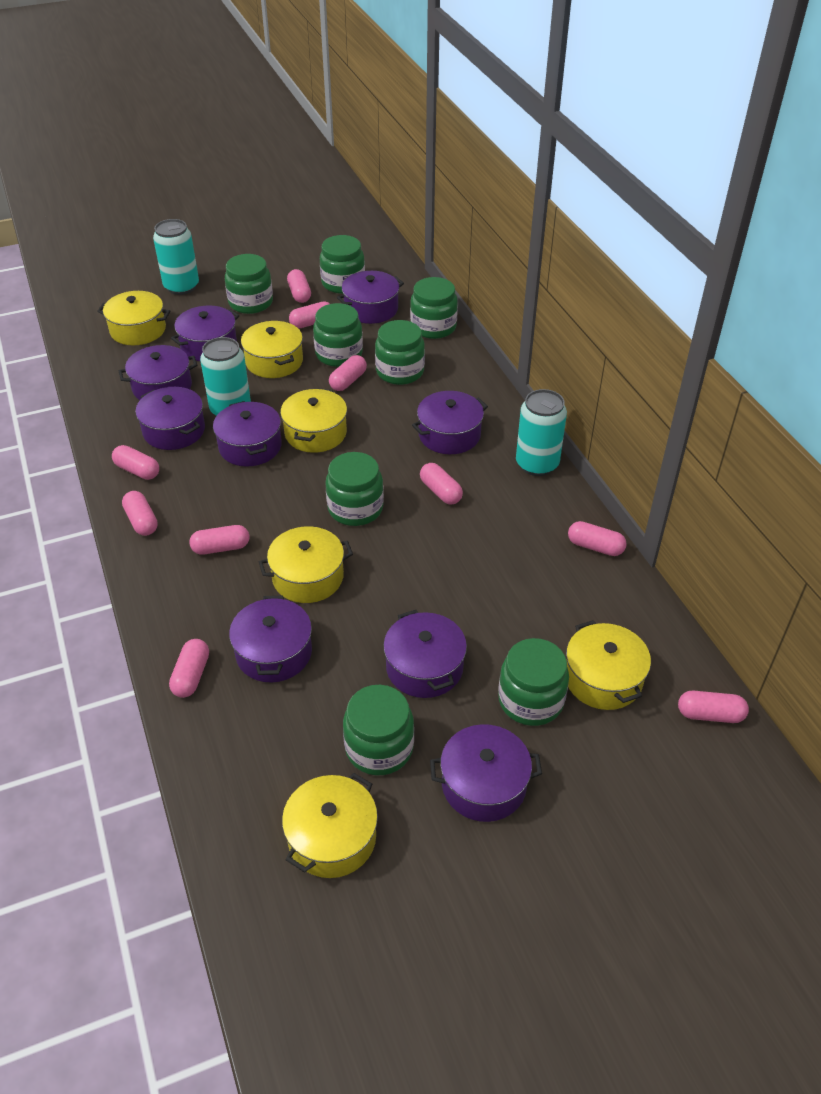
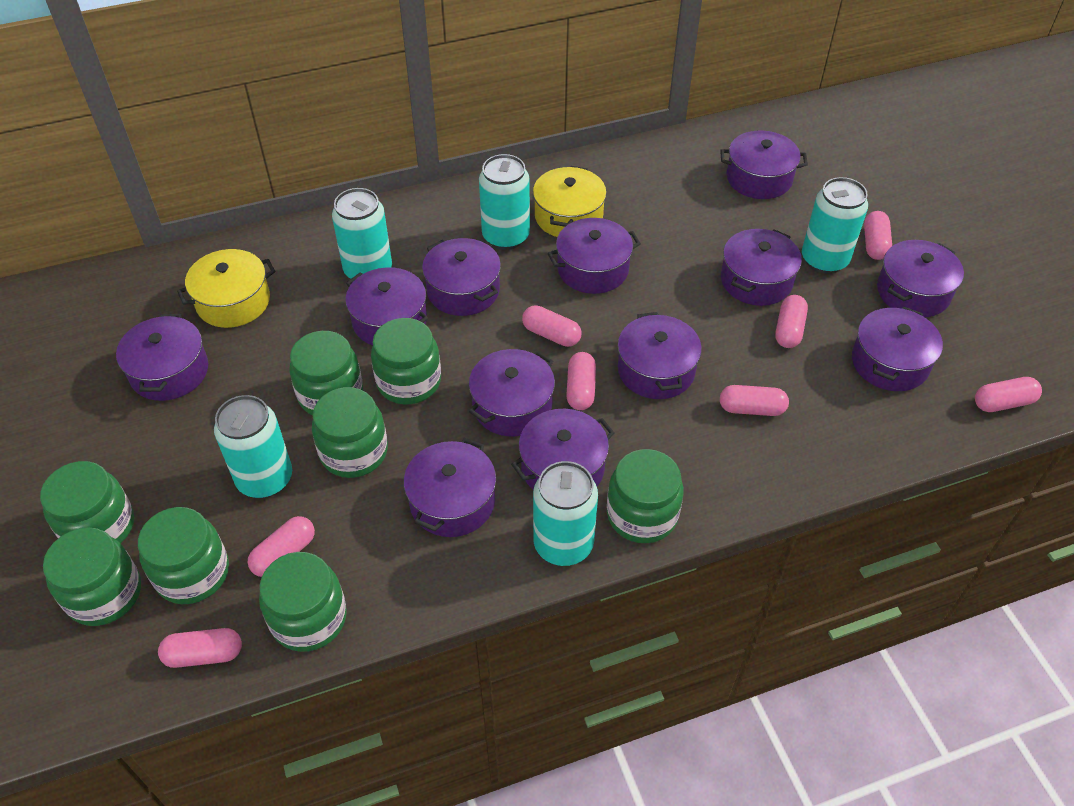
pink capsule: [112,445,159,480] [122,491,158,536] [169,639,209,698] [190,525,249,555] [287,269,311,303] [289,301,330,328] [329,355,367,391] [420,463,463,505] [568,521,627,556] [678,691,749,723] = 10 -> [158,628,242,668] [247,516,315,577] [522,305,582,347] [566,352,596,410] [720,385,789,416] [775,295,808,348] [864,211,892,260] [975,377,1042,412] = 8
purple pot: [119,345,197,400] [135,387,205,450] [171,305,239,361] [213,401,282,467] [229,596,312,682] [337,271,404,324] [383,610,467,698] [412,391,488,454] [430,724,542,822] = 9 -> [116,314,208,401] [345,267,428,345] [404,438,496,537] [422,238,501,316] [469,349,555,436] [511,409,614,490] [548,218,641,294] [618,312,702,399] [720,131,808,199] [721,229,802,306] [852,307,943,391] [877,240,964,317] = 12
turquoise can: [153,219,199,295] [200,337,251,416] [516,389,567,476] = 3 -> [214,395,292,498] [332,188,392,279] [479,154,530,250] [533,461,598,566] [802,177,868,274] = 5
yellow pot: [97,291,170,345] [241,321,303,378] [259,526,353,603] [280,388,347,453] [282,773,378,878] [566,620,651,710] = 6 -> [177,249,275,328] [533,166,607,237] = 2

